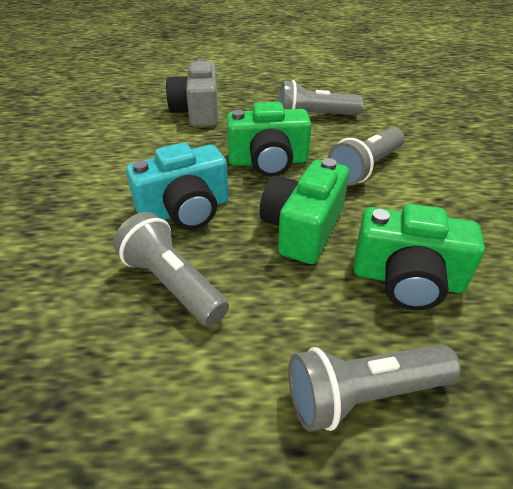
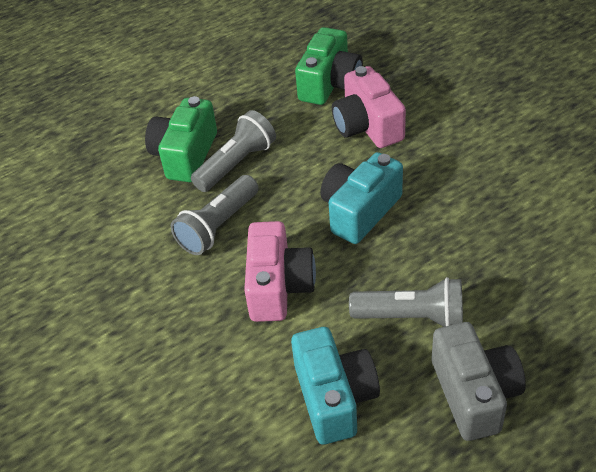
green camera: [227,102,312,177] [260,158,349,264] [354,204,485,310] = 3 -> [145,96,217,182] [295,27,363,105] = 2
grey flashlight: [113,212,229,327] [279,80,363,116] [288,344,461,432] [328,127,404,186] = 4 -> [171,175,258,255] [191,110,276,192] [349,277,463,327] = 3
pink camera: none = 0 -> [244,221,316,322] [332,66,406,148] = 2
turquoise camera: [126,143,229,230] = 1 -> [291,327,380,445] [320,152,403,244] = 2

